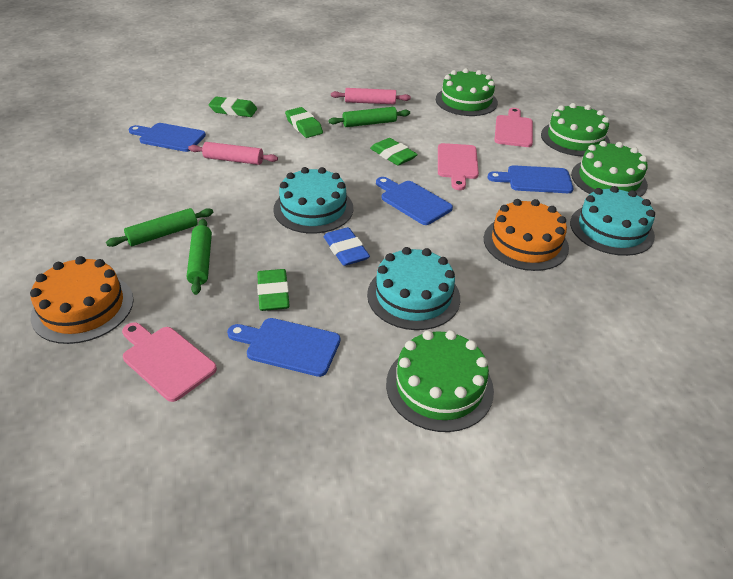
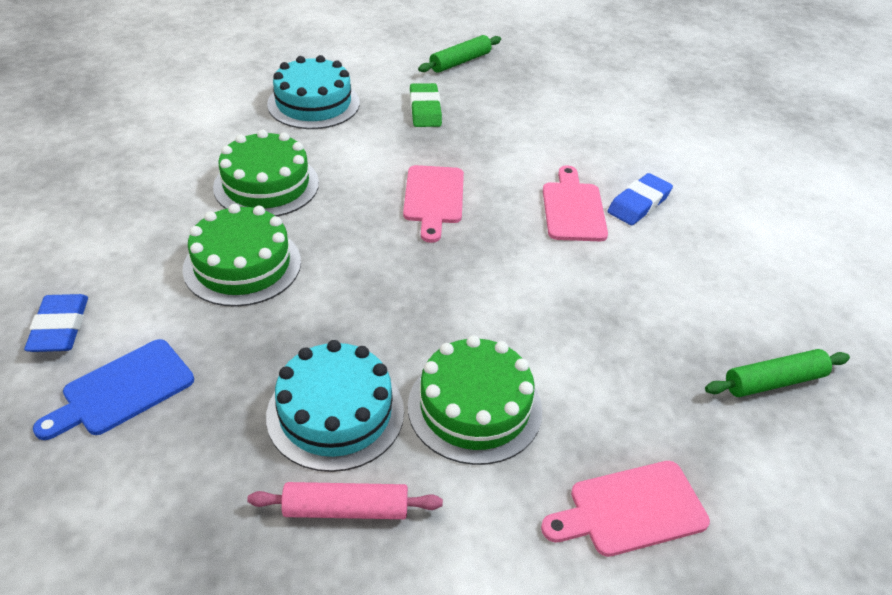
blue cutting board: [129,123,206,152] [227,318,340,377] [376,177,453,225] [487,165,574,193] = 4 -> [33,339,194,440] = 1
blue eraser: [324,227,370,266] = 1 -> [24,294,88,352] [607,173,673,225] = 2
green cake: [386,330,494,432] [436,68,498,116] [541,103,610,157] [571,141,648,197] = 4 -> [183,204,301,307] [213,130,319,217] [408,335,542,465] = 3
green eraser: [209,96,257,117] [257,269,290,311] [285,107,323,138] [370,138,418,166] = 4 -> [410,83,442,127] = 1
green rolling pin: [106,208,213,247] [187,219,212,295] [328,107,410,127] = 3 -> [418,35,501,73] [705,349,850,397] = 2
orange cake: [30,256,134,344] [484,199,569,271] = 2 -> none = 0
pink rolling pin: [188,142,278,165] [331,88,411,105] = 2 -> [247,482,443,519] = 1
turquoise cake: [273,167,353,234] [367,247,460,330] [570,186,655,256] = 3 -> [266,340,404,472] [267,55,360,129] = 2

